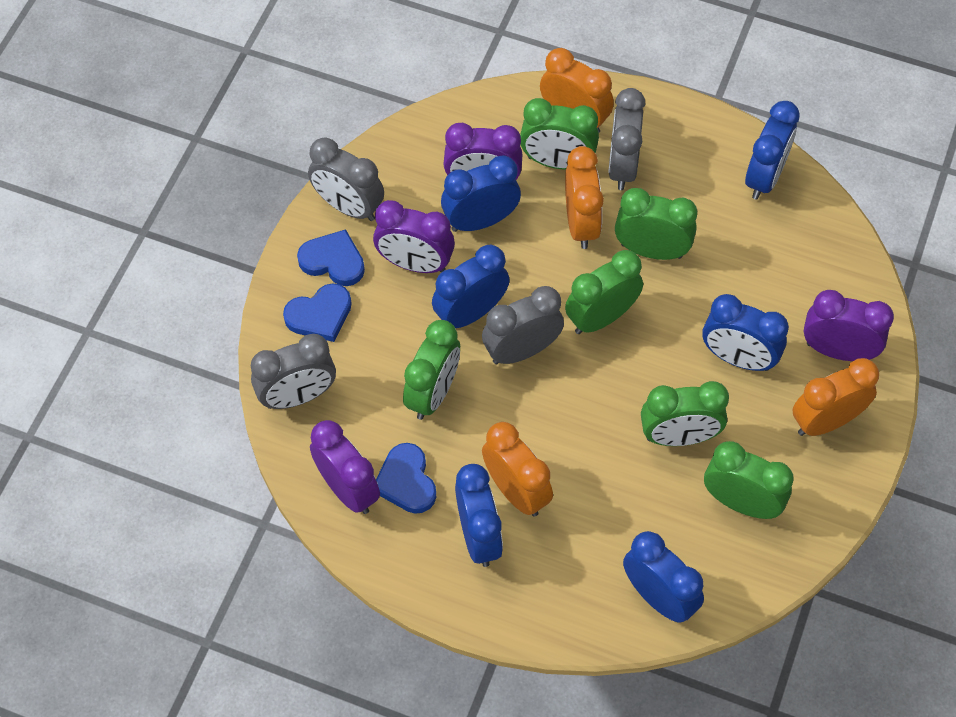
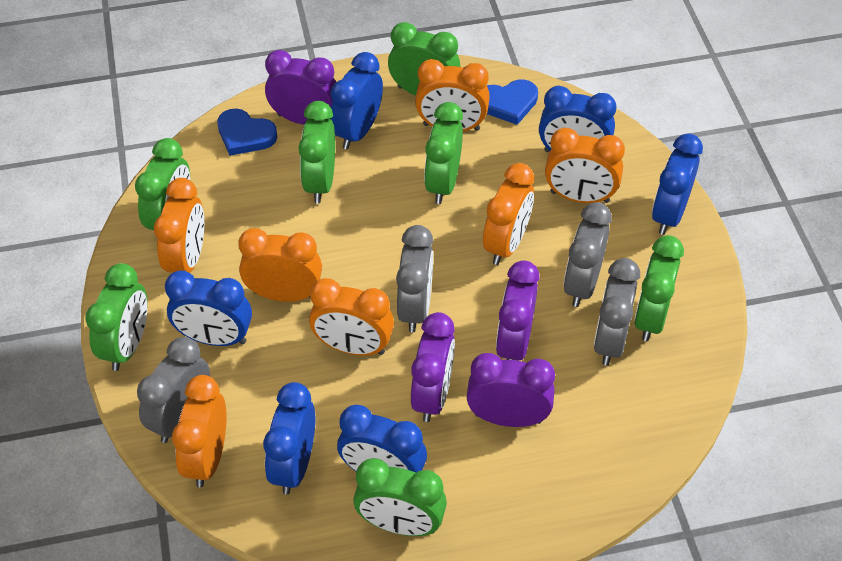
blue heart: [283,284,352,342] [297,229,365,286] [376,443,436,514] = 3 -> [217,108,277,156] [487,79,538,125] = 2
green clock: [403,320,460,420] [520,98,599,169] [565,250,643,334] [615,188,697,260] [641,381,729,446] [704,441,794,519] = 6 -> [85,263,148,371] [135,138,190,230] [298,101,335,203] [353,458,447,536] [388,22,460,96] [424,102,463,204] [634,235,684,341] = 7
orange clock: [482,422,553,517] [540,48,614,133] [565,146,604,249] [792,358,879,436] = 4 -> [154,178,204,273] [172,375,227,487] [238,228,322,302] [309,278,394,356] [415,59,490,131] [483,163,534,265] [545,128,625,203] = 7

